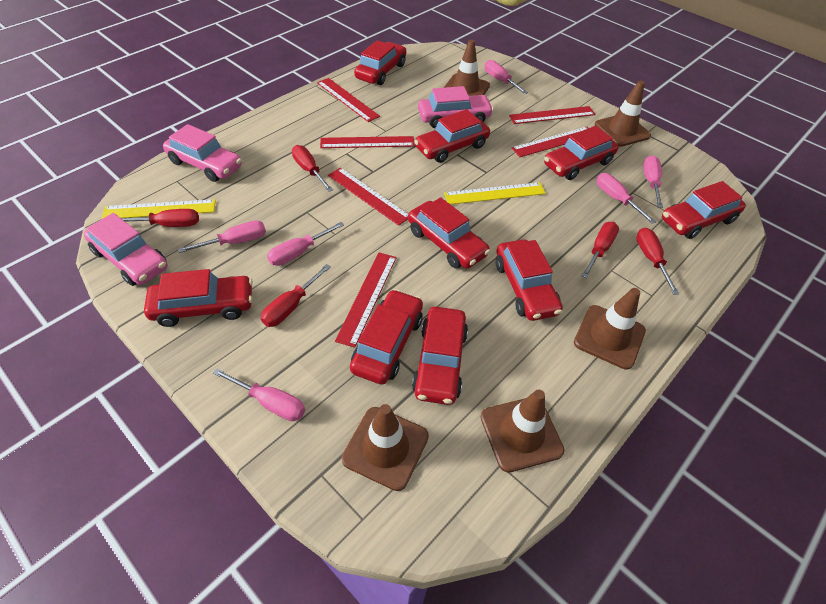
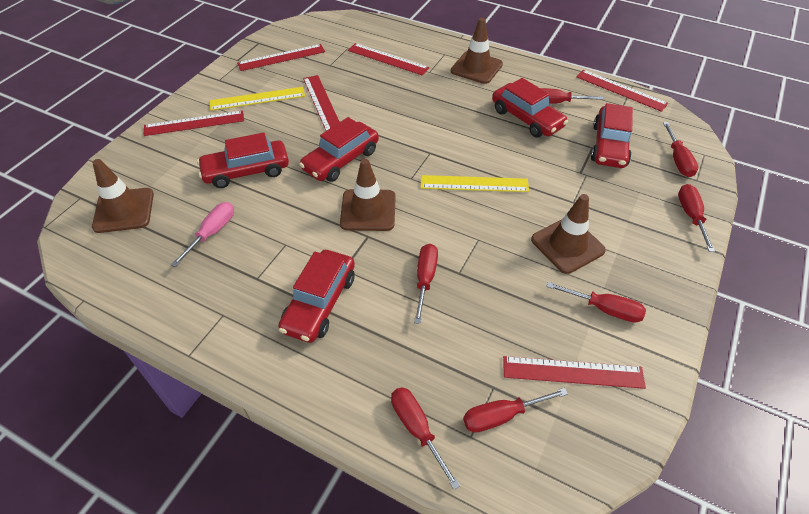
brown traffic cone: [342,404,429,491] [444,39,490,96] [481,389,564,472] [574,288,646,370] [595,81,651,147] = 5 -> [92,159,154,233] [340,159,396,231] [451,18,503,84] [531,194,606,274] = 4
pink car: [84,213,168,286] [163,124,242,182] [418,86,494,128] = 3 -> none = 0
pink screwdriver: [178,221,266,253] [213,368,305,421] [267,222,344,266] [485,60,528,94] [597,173,656,224] [643,155,663,208] = 6 -> [171,202,234,267] = 1
red car: [144,269,253,327] [350,289,423,385] [354,40,406,85] [408,197,491,269] [412,307,468,405] [414,109,490,163] [496,239,563,321] [544,126,618,180] [662,181,746,239] = 9 -> [197,132,289,188] [278,250,355,343] [299,117,379,182] [492,78,568,137] [591,103,633,168] = 5
red screwdriver: [121,209,199,227] [261,264,331,327] [292,145,333,192] [582,222,619,278] [636,228,679,295] = 5 -> [391,387,460,490] [414,244,438,324] [463,388,568,433] [540,88,604,104] [546,282,646,323] [663,122,698,177] [678,184,715,252] = 7

